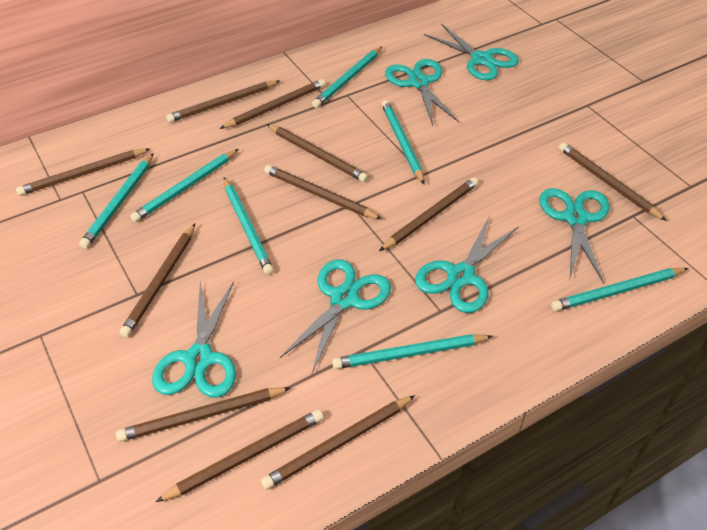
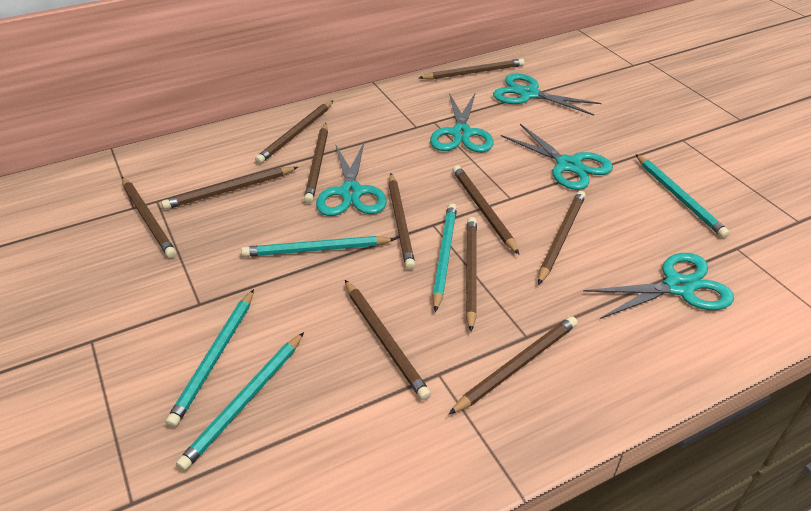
turquoise pencil: [79,153,154,249] [130,149,239,222] [224,177,274,275] [312,47,382,108] [332,334,493,369] [381,100,425,185] [551,268,688,311] = 7 -> [166,289,254,428] [176,332,304,471] [241,236,396,257] [433,203,457,312] [635,154,730,238] = 5
turquoise scissors: [152,281,236,398] [280,259,391,373] [385,59,459,126] [415,215,519,313] [424,24,519,80] [539,188,610,284] = 6 -> [316,143,387,216] [430,92,494,152] [493,73,602,116] [501,124,613,190] [583,253,734,319] = 5

